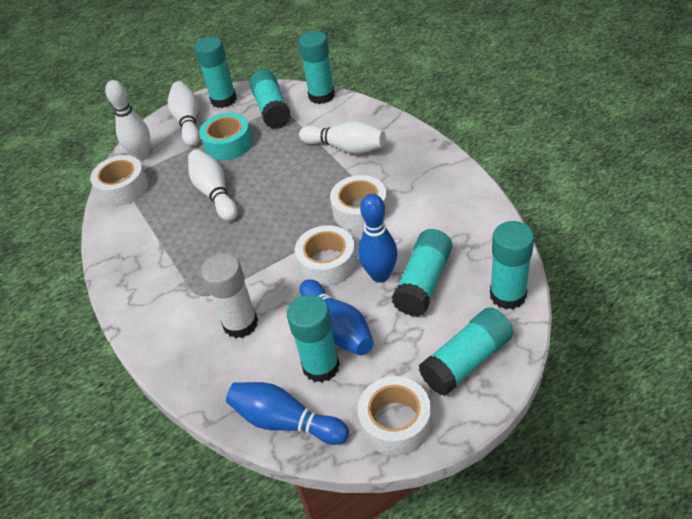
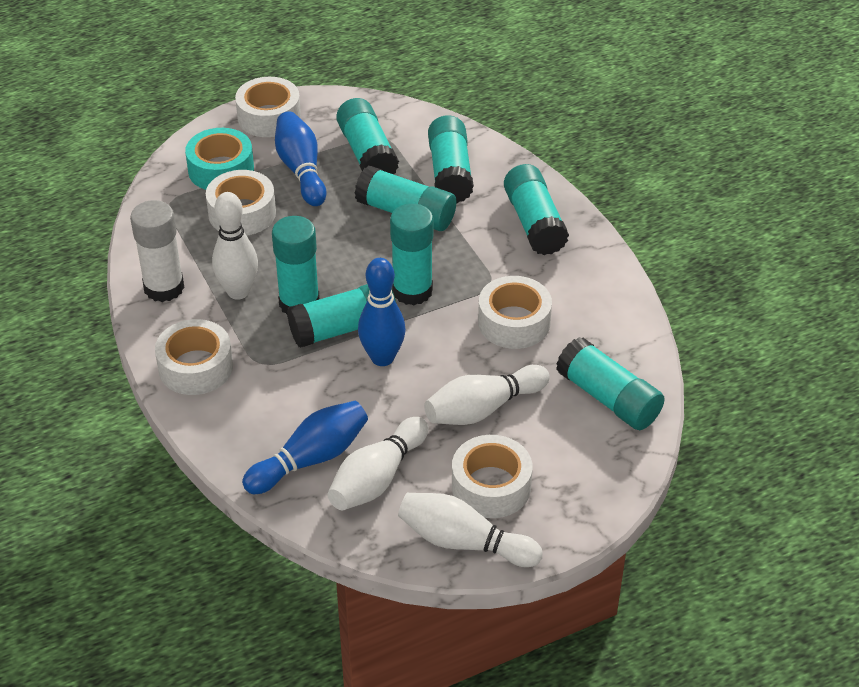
turquoise glue stick: [194,36,237,108] [250,70,291,129] [287,294,340,383] [298,31,335,104] [392,229,452,316] [419,307,513,396] [490,221,534,309] = 7 -> [272,216,320,314] [287,284,397,348] [336,98,399,174] [355,165,456,231] [390,203,434,305] [428,115,474,203] [504,164,569,255] [556,337,665,430] = 8
white tape: [90,155,148,206] [295,225,357,286] [330,175,388,231] [358,376,432,456] = 4 -> [155,319,233,395] [206,170,276,236] [235,77,301,137] [452,435,532,518] [478,276,552,349] = 5

